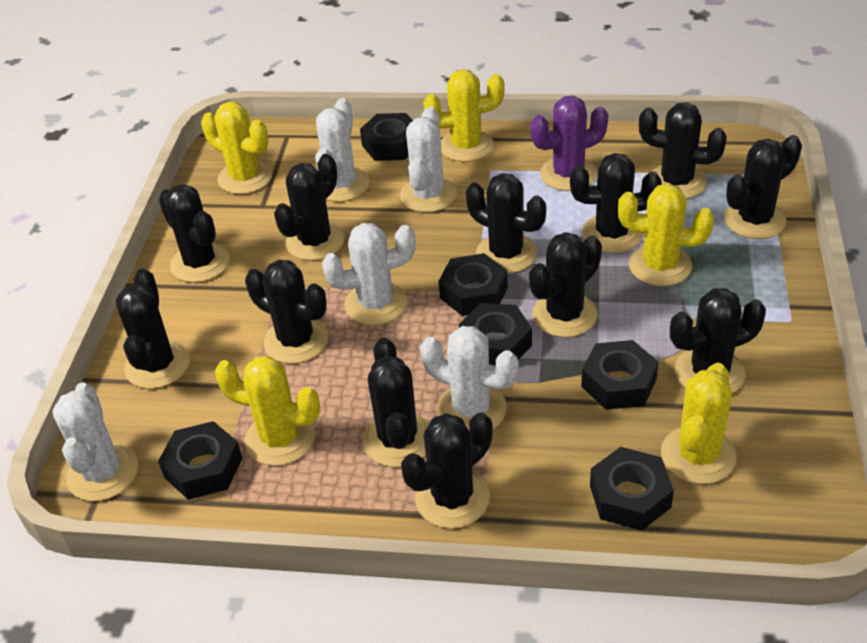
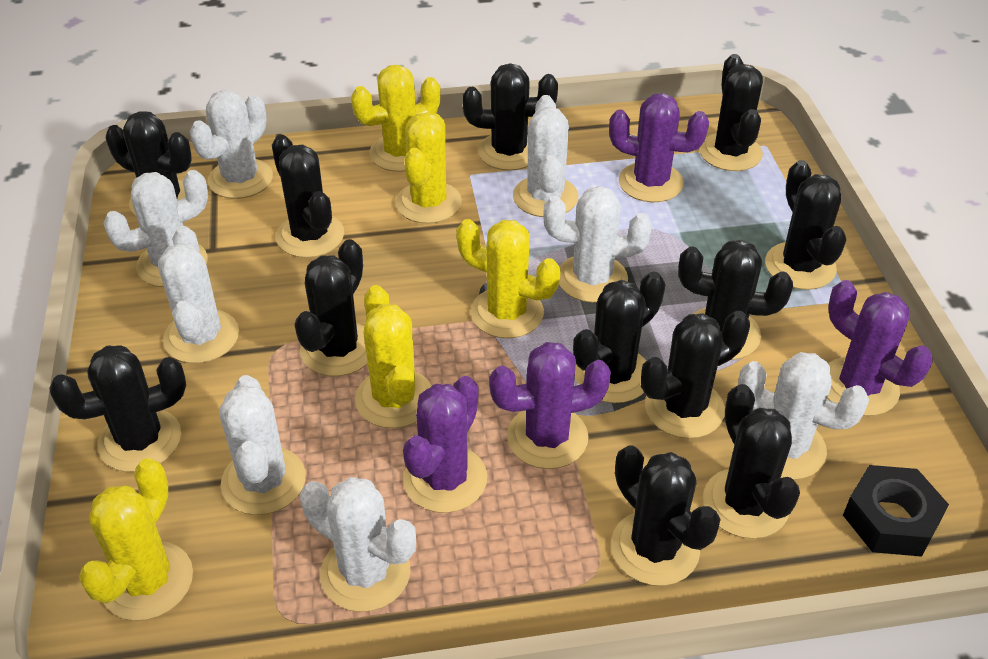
black nut: [158,421,243,500] [360,113,413,161] [439,253,508,316] [459,303,532,366] [581,340,659,410] [590,447,674,531] = 6 -> [843,465,949,557] = 1
purple cactus: [530,96,608,191] = 1 -> [403,376,487,513] [489,342,611,469] [609,93,709,202] [827,280,933,416] = 4
white cactus: [52,382,138,501] [315,98,370,202] [322,223,416,325] [400,107,457,212] [420,326,519,430] = 5 -> [103,170,208,287] [158,226,239,363] [189,90,273,199] [219,375,306,515] [300,477,416,612] [513,95,579,217] [543,186,652,303] [738,352,869,480] = 8

